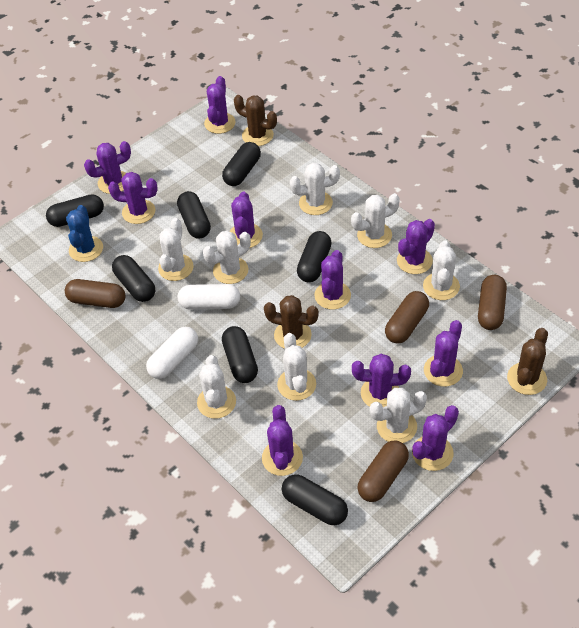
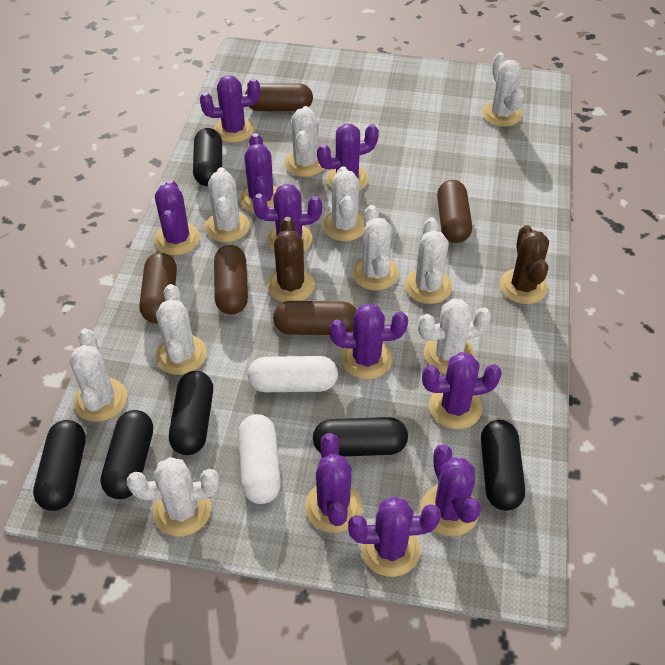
black capsule: [46,194,104,227] [112,255,155,302] [177,191,211,239] [222,142,261,186] [222,326,258,383] [282,474,348,525] [297,231,332,282] = 7 -> [33,420,86,511] [101,410,153,499] [169,371,213,455] [193,128,222,186] [313,417,408,456] [481,420,525,511] = 6
blue cactus: [66,205,103,262] = 1 -> none = 0
brown cactus: [234,95,277,146] [264,295,319,349] [507,328,548,395] = 3 -> [267,217,315,302] [500,225,549,304] = 2
brown capsule: [65,279,126,308] [357,441,409,502] [385,291,429,343] [478,275,507,330] = 4 -> [139,253,177,323] [214,245,248,315] [245,83,313,111] [273,301,357,335] [437,180,472,243] = 5
white cactus: [158,218,194,281] [197,355,236,419] [203,230,251,284] [277,333,316,401] [290,163,340,215] [351,193,400,248] [370,388,427,443] [423,240,460,300] = 8 -> [69,328,127,422] [127,457,219,536] [156,284,207,375] [205,167,250,242] [285,106,324,177] [322,166,365,241] [352,205,399,291] [405,217,452,304] [418,299,491,374] [482,52,524,127] = 10

